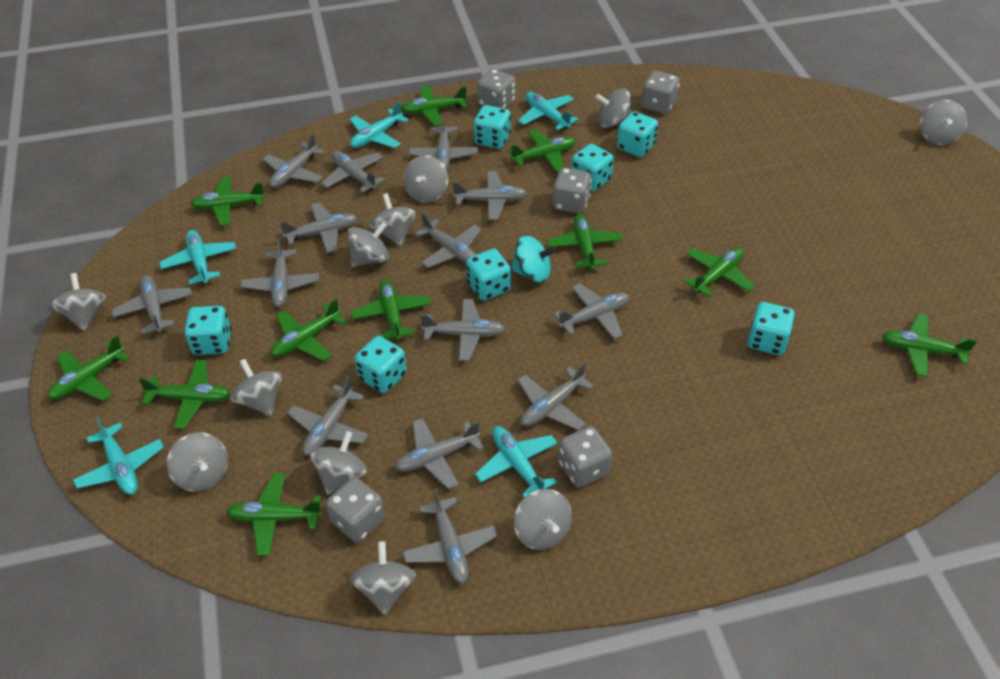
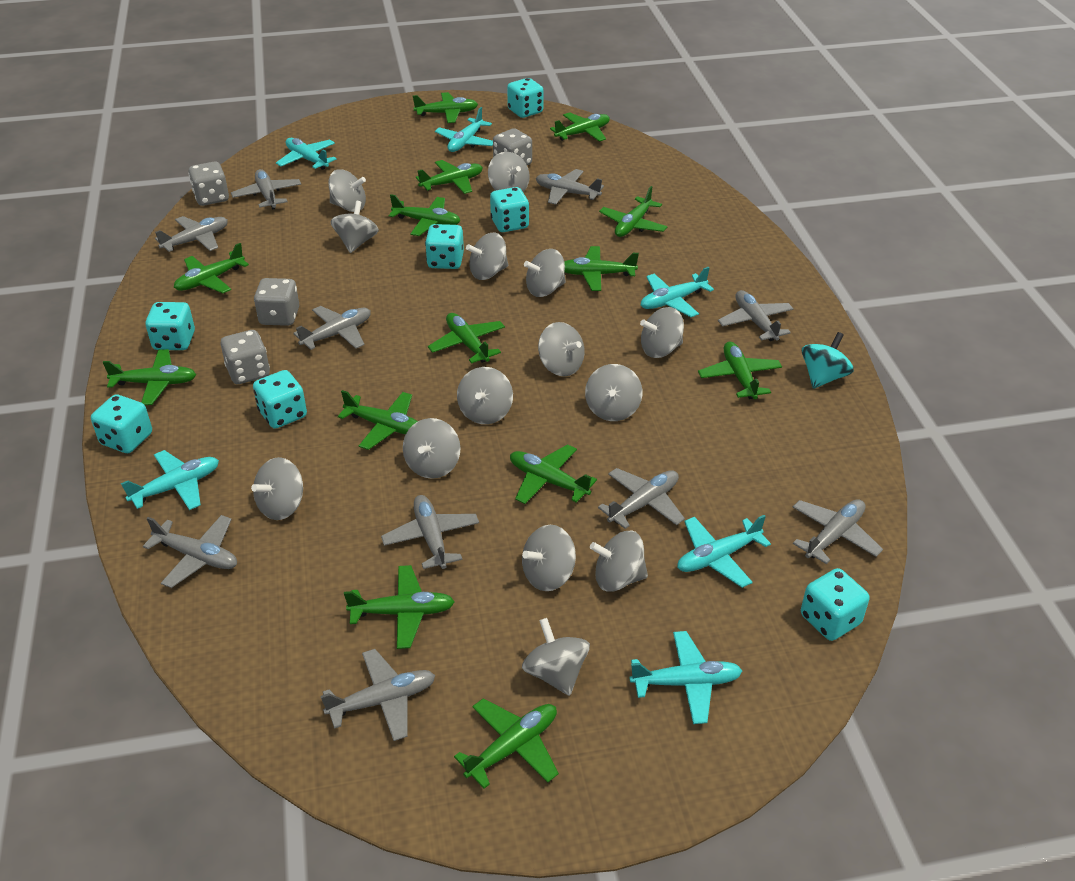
green plane: [48,336,129,401] [138,360,230,429] [190,177,266,226] [226,473,323,555] [271,299,346,361] [351,279,431,340] [401,85,467,126] [508,129,576,172] [547,214,623,270] [684,248,755,297] [882,314,977,377] = 11 -> [103,349,196,405] [174,243,249,293] [338,390,418,450] [344,565,455,649] [389,194,461,236] [413,92,478,123] [416,160,483,194] [428,313,505,363] [454,698,559,789] [510,444,597,504] [550,112,610,142] [564,246,639,291] [599,186,667,237] [698,342,782,399] = 14
grey dice: [326,477,385,543] [477,69,515,109] [553,168,592,214] [558,426,612,488] [641,71,680,114] = 5 -> [188,161,229,206] [221,330,270,384] [254,278,299,326] [493,128,532,165] = 4
grey plane: [111,275,192,334] [241,237,319,307] [263,134,325,188] [280,202,357,253] [287,376,368,456] [322,151,385,193] [395,418,484,489] [403,488,498,584] [409,114,478,170] [415,213,481,268] [420,299,505,361] [452,171,527,220] [518,363,594,431] [554,283,629,339] = 14 -> [143,515,237,588] [155,216,228,252] [231,169,301,210] [293,306,371,350] [321,649,435,741] [381,495,479,569] [536,169,604,205] [598,468,685,529] [718,290,794,341] [793,499,883,564] = 10
grey spinning top: [51,273,106,330] [167,432,228,491] [230,359,282,416] [310,431,367,495] [348,222,389,267] [350,541,416,614] [369,193,416,246] [403,155,448,203] [514,489,572,550] [595,88,631,128] [920,100,967,145] = 11 -> [251,457,303,520] [328,169,366,212] [331,201,379,253] [403,418,461,479] [457,367,513,424] [466,233,508,280] [488,152,530,192] [522,525,576,591] [522,618,590,696] [524,249,566,297] [538,322,585,376] [585,364,642,421] [590,531,648,592] [640,307,684,358] = 14
turquoise plane: [73,417,164,495] [159,230,236,284] [350,101,409,148] [475,426,558,498] [518,92,578,130] = 5 -> [121,450,219,510] [276,138,337,170] [435,107,493,152] [630,631,742,724] [641,267,714,317] [677,515,771,588] = 6

